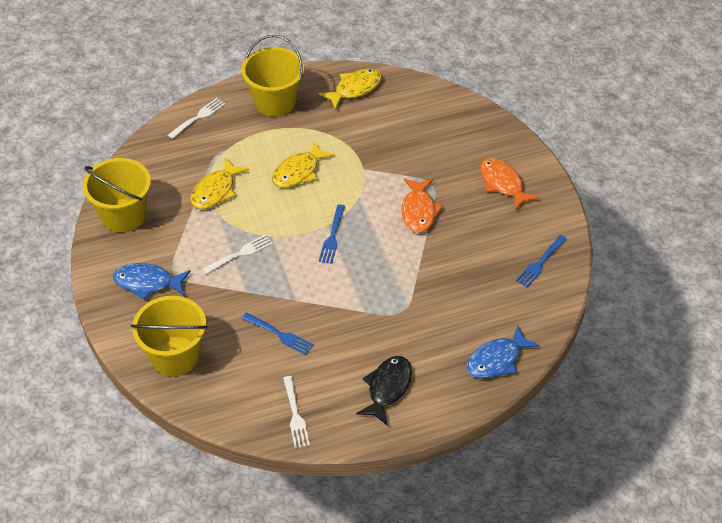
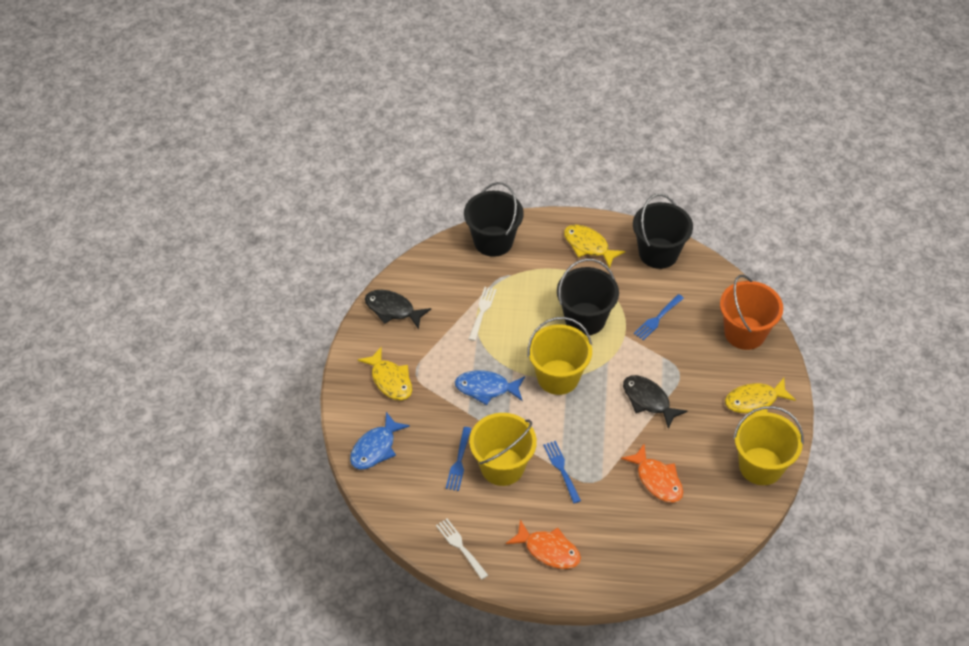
black bucket: none = 0 -> [464,182,524,257] [557,259,619,336] [633,194,693,269] = 3
black fish: [356,356,412,426] = 1 -> [365,290,431,329] [623,375,688,429] = 2
orange bucket: none = 0 -> [720,275,783,350] = 1
white fork: [168,98,225,139] [202,234,273,274] [283,376,310,448] = 3 -> [436,519,488,580] [469,287,496,341] = 2

